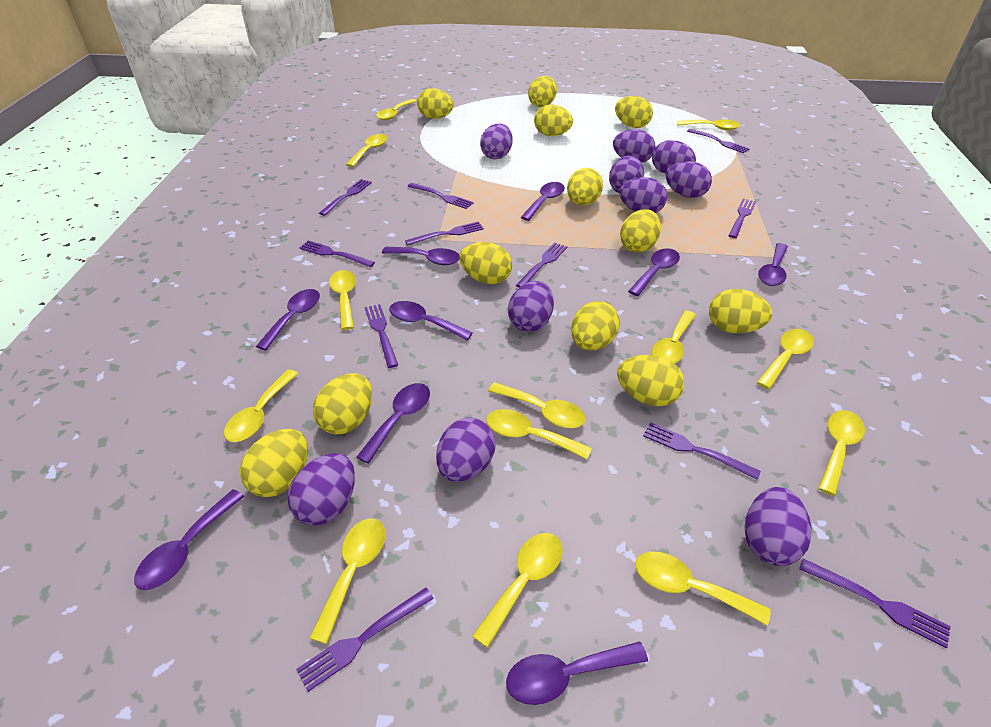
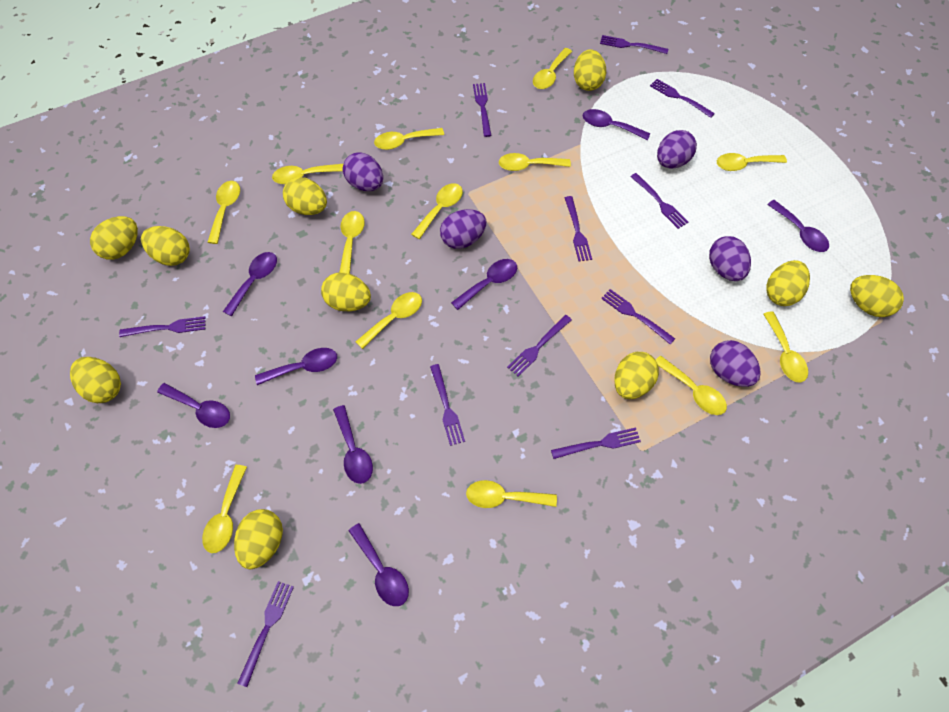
purple egg: [287,453,355,526] [436,418,495,482] [480,124,513,159] [508,281,554,332] [609,156,644,193] [613,130,656,163] [619,177,667,213] [652,140,696,174] [666,161,712,198] [745,487,811,566] = 10 -> [343,152,383,191] [440,209,486,249] [657,130,697,168] [709,236,751,281] [710,340,761,387] = 5
purple spoon: [134,489,244,590] [256,289,320,350] [356,383,430,464] [382,247,460,265] [389,301,473,340] [506,641,648,705] [521,182,565,221] [628,248,680,296] [758,243,788,286] = 9 -> [157,383,230,428] [223,252,277,316] [255,348,337,385] [333,405,373,484] [348,523,409,606] [451,259,517,310] [583,109,651,140] [767,200,829,252] = 8
yellow egg: [240,429,308,497] [313,373,372,435] [417,88,453,119] [459,242,512,284] [528,76,557,107] [534,104,573,136] [567,168,603,206] [571,301,620,351] [615,96,653,128] [617,355,684,407] [620,209,661,253] [709,289,772,334] = 12 -> [70,357,121,403] [90,216,138,260] [141,226,190,266] [234,509,283,569] [283,177,327,215] [321,273,371,311] [574,49,606,91] [614,352,659,399] [766,260,810,306] [850,275,904,317] = 10

